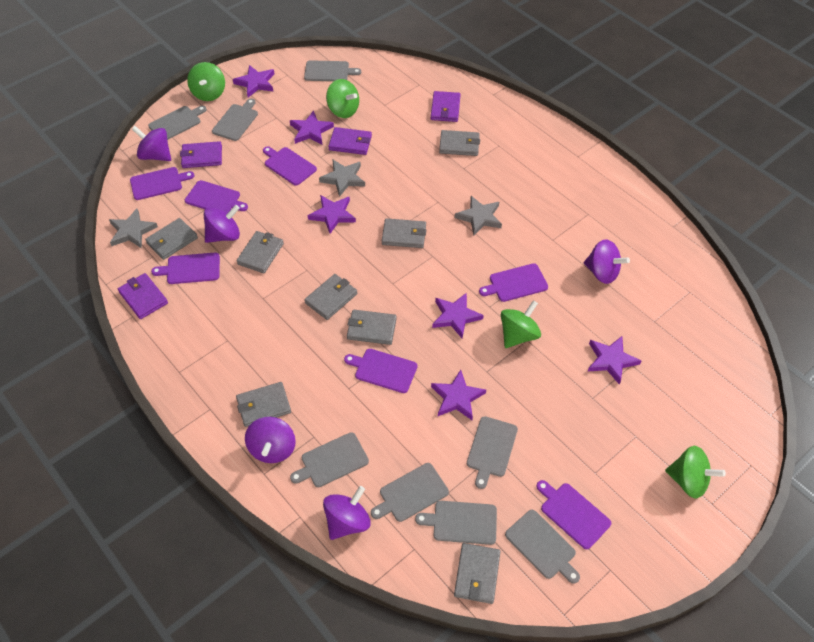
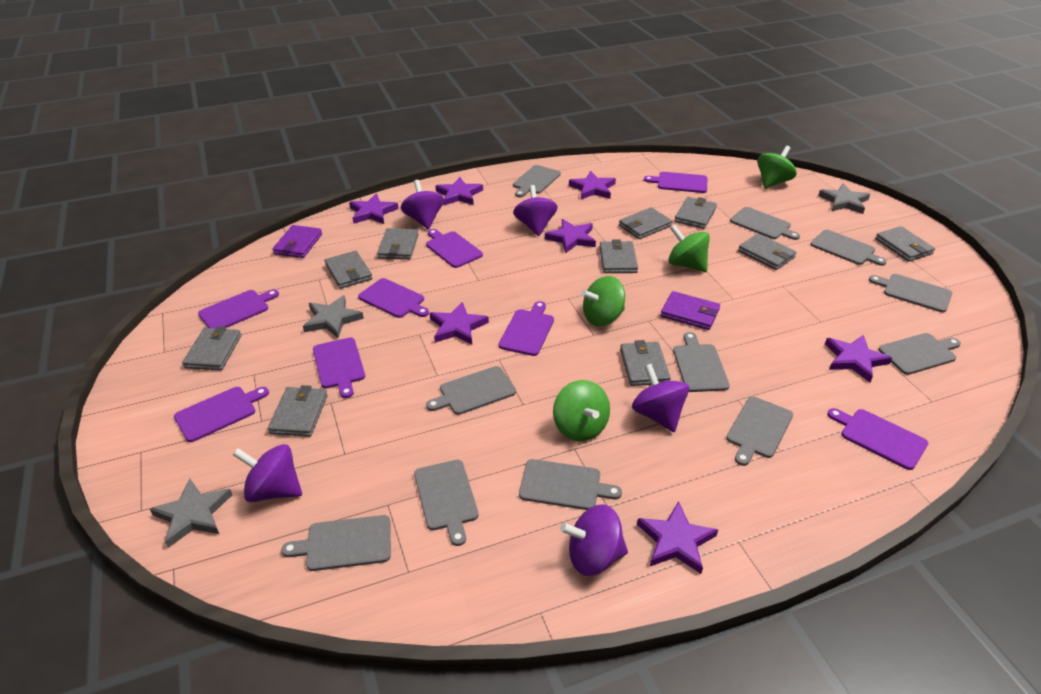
grey cutting board: [148,106,207,140] [212,99,258,141] [290,432,369,487] [304,60,361,81] [371,463,449,522] [415,501,497,545] [467,416,518,489] [505,510,580,584] = 8 -> [281,515,391,571] [414,460,479,546] [426,366,516,415] [513,165,561,197] [519,459,622,510] [673,332,730,392] [726,396,793,466] [730,207,800,240] [810,230,887,266] [869,274,952,313] [878,333,961,375] = 11
grey wallet: [145,218,198,260] [236,382,291,427] [237,231,284,273] [304,274,357,320] [347,310,397,345] [382,218,426,248] [439,130,480,156] [454,543,501,604] = 8 -> [182,326,241,370] [268,385,328,437] [325,251,373,289] [377,228,419,260] [600,239,638,273] [619,207,672,239] [620,340,671,386] [675,197,717,229] [738,234,797,270] [875,226,935,262] = 10
purple cutting board: [130,167,194,200] [151,252,220,284] [185,180,248,214] [263,146,317,186] [344,349,418,393] [479,263,548,302] [536,480,611,549] = 7 -> [174,387,269,442] [198,289,279,329] [313,337,365,398] [358,278,429,318] [426,229,483,268] [498,301,554,356] [644,172,707,193] [827,408,928,470] = 8
purple star: [233,65,274,97] [289,110,334,144] [308,195,356,234] [431,370,486,420] [432,293,484,338] [588,336,641,385] = 6 -> [349,194,399,224] [430,302,489,345] [435,177,483,205] [545,219,596,253] [569,171,616,199] [637,501,718,574] [825,335,892,382] = 7
purple wallet: [118,273,168,319] [180,141,222,168] [328,127,372,155] [431,91,461,122] = 4 -> [273,225,322,258] [660,291,720,330] = 2

